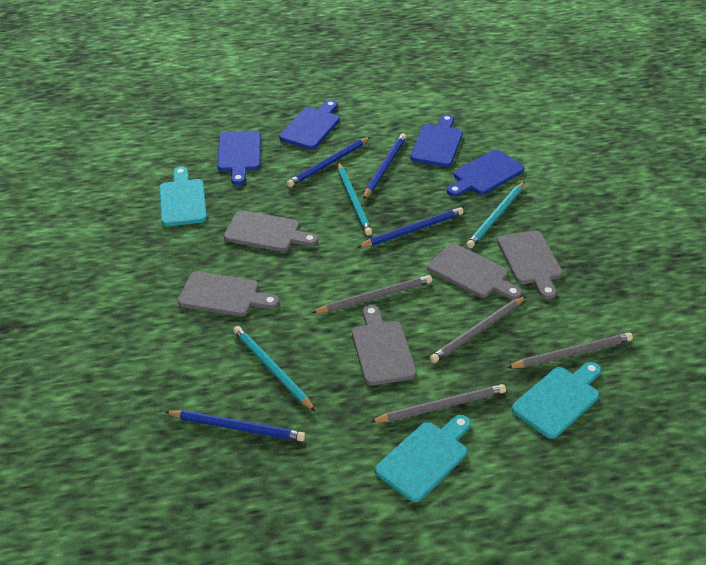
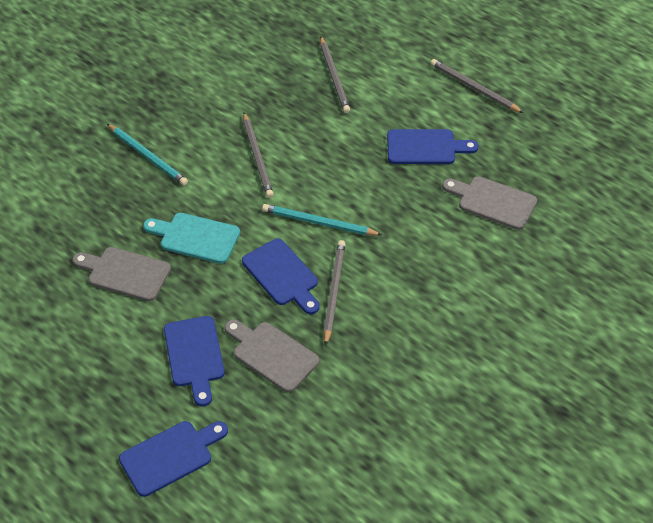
blue pencil: [165,410,306,441] [287,137,370,187] [358,207,464,247] [363,133,407,199] = 4 -> none = 0
grey cutting board: [178,271,279,316] [224,210,318,252] [352,305,417,385] [428,243,522,300] [497,230,563,299] = 5 -> [72,247,171,301] [224,320,319,392] [442,176,537,230] = 3
turquoise cutting board: [160,167,207,226] [375,415,471,502] [512,362,601,439] = 3 -> [143,213,240,264] = 1
turquoise pencil: [233,326,316,412] [337,163,372,236] [466,182,524,248] = 3 -> [107,124,188,186] [262,204,382,235] = 2

